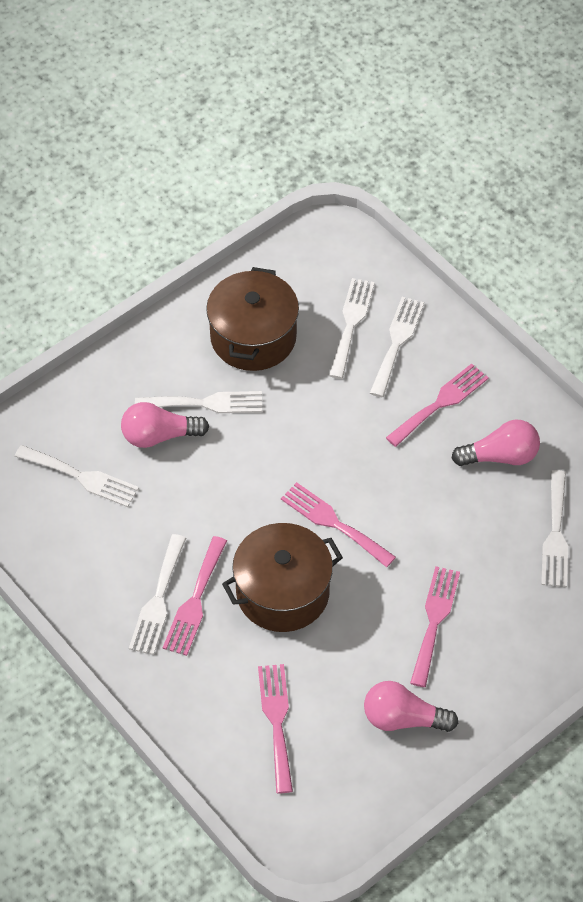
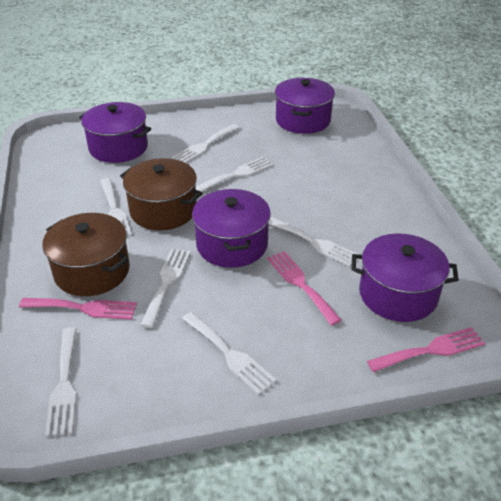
pink fork: [163,536,227,656] [258,664,293,793] [281,482,396,567] [386,363,489,447] [410,566,460,687] = 5 -> [19,298,137,320] [267,251,342,326] [367,327,485,372] = 3
pink light bulb: [121,402,209,448] [364,681,458,732] [451,419,540,466] = 3 -> none = 0
purple pot: none = 0 -> [79,102,151,163] [192,189,271,268] [275,78,335,134] [351,233,459,322] = 4
white fork: [15,445,139,507] [129,534,186,655] [135,391,262,413] [329,278,375,379] [370,297,424,397] [541,470,568,587] = 6 -> [45,327,77,437] [100,178,132,236] [140,248,191,328] [172,124,240,163] [182,312,277,395] [196,157,273,192] [269,217,360,267] = 7

